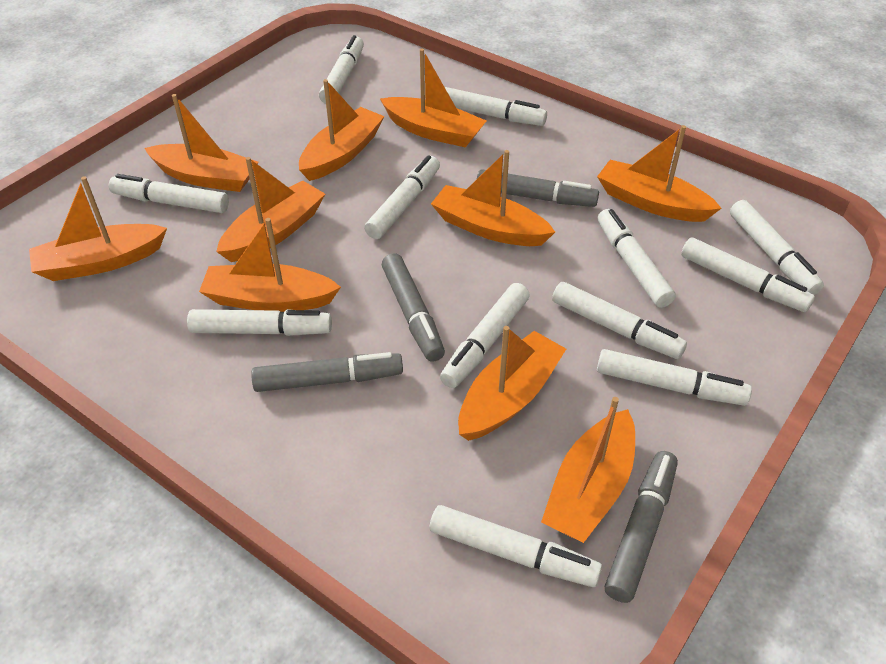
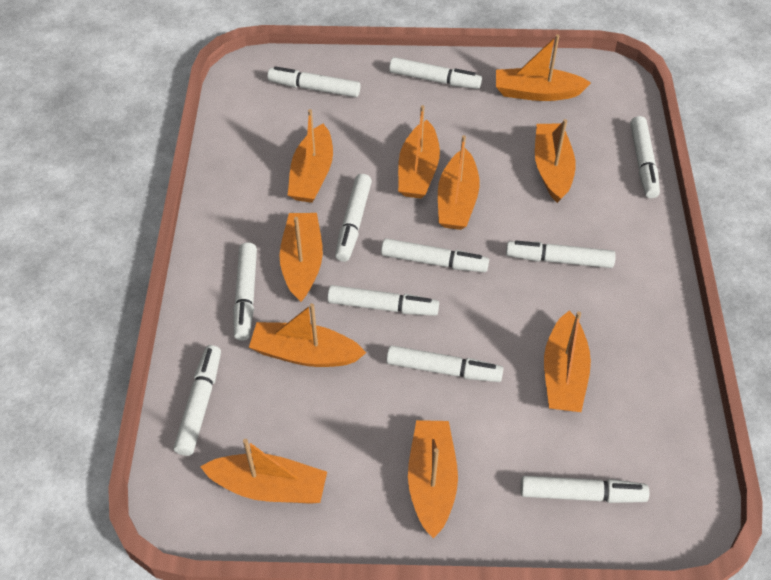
grey marker: [251,352,403,392] [382,253,445,362] [477,169,599,207] [605,451,678,603] = 4 -> none = 0
white marker: [109,174,229,213] [187,309,332,336] [319,35,364,104] [364,155,440,239] [430,505,602,587] [440,283,530,388] [445,87,547,126] [552,282,687,359] [597,349,752,406] [598,209,676,308] [681,237,815,312] [730,200,824,295] = 12 -> [174,345,221,456] [233,242,257,341] [267,66,361,97] [327,285,439,316] [335,174,372,262] [381,238,489,272] [386,346,503,382] [389,57,482,89] [506,241,616,268] [520,476,649,503] [630,116,660,198] = 11

